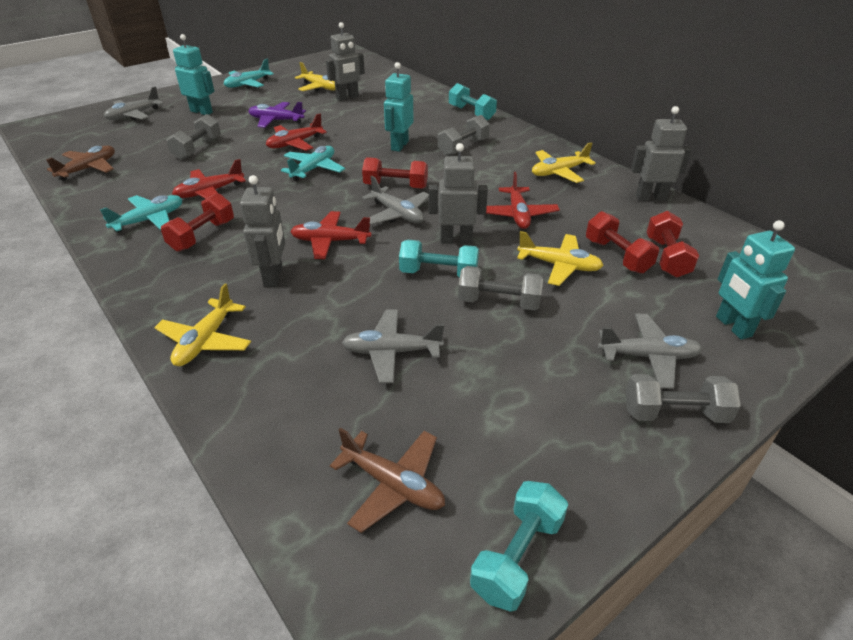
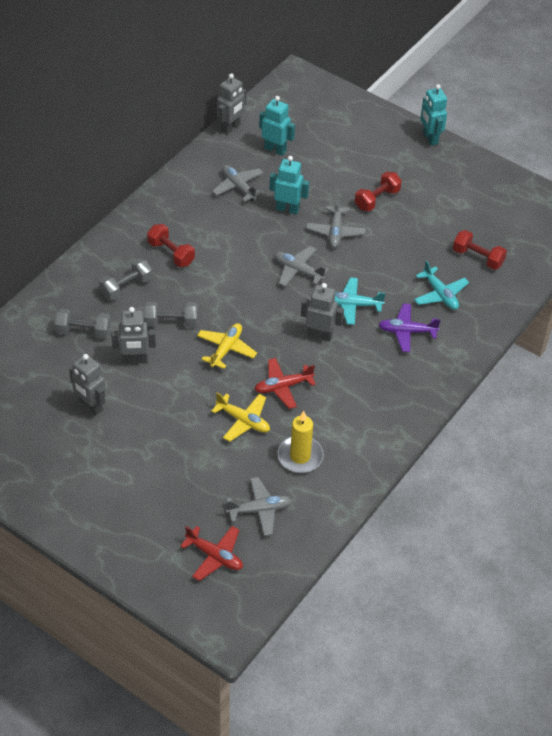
brown plane: [46,145,115,181] [330,428,445,533] = 2 -> none = 0
grey dumbbell: [166,114,221,160] [438,115,490,156] [458,266,543,310] [626,374,741,423] = 4 -> [54,308,111,339] [99,258,152,300] [144,302,198,327] = 3
red dumbbell: [161,193,234,252] [362,157,428,189] [586,211,659,274] [647,211,699,278] = 4 -> [147,224,195,267] [355,172,402,211] [453,230,507,270] = 3
red plane: [172,159,246,199] [266,114,327,151] [290,211,371,259] [486,172,560,229] = 4 -> [180,526,243,581] [255,358,316,409] = 2
turquoise dumbbell: [399,240,479,278] [449,83,497,120] [470,481,568,612] = 3 -> none = 0
turquoise plane: [100,195,182,233] [224,59,274,88] [281,146,345,181] = 3 -> [335,277,386,325] [414,260,469,310] = 2
yellow candle: none = 0 -> [277,411,324,473] = 1
yellow plane: [154,284,251,366] [295,62,335,92] [517,231,604,286] [532,142,596,183] = 4 -> [197,323,257,369] [211,392,270,442] = 2

